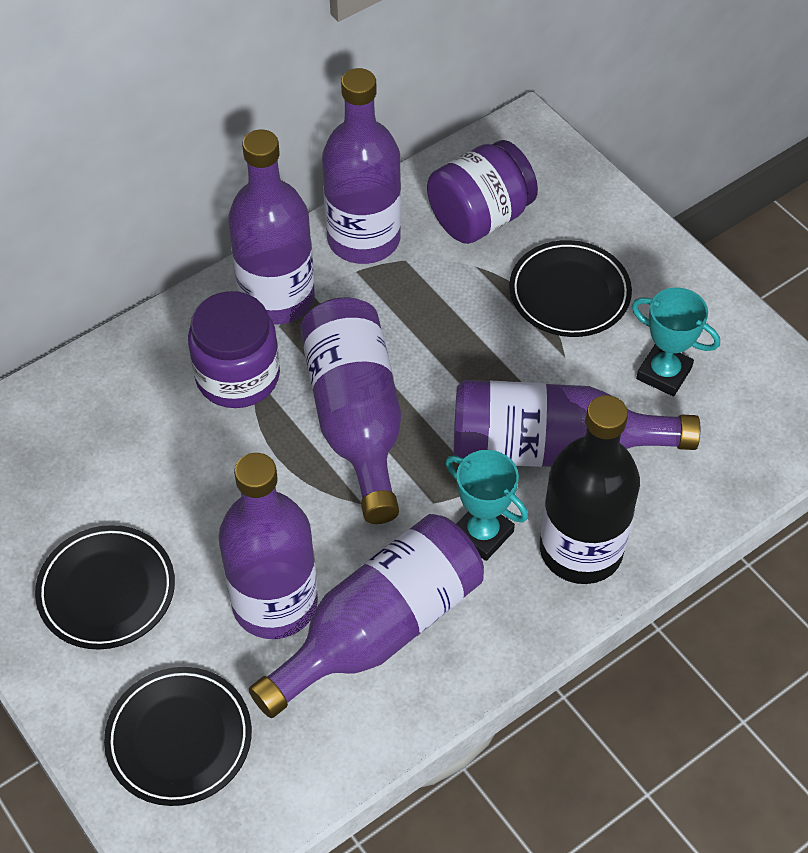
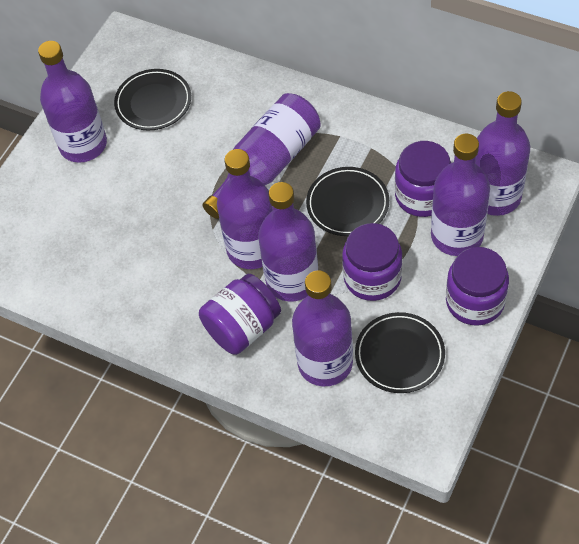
black bottle: [540,395,640,584] = 1 -> none = 0
purple bottle: [218,453,318,639] [228,130,315,325] [249,514,484,718] [300,297,401,524] [322,68,401,264] [454,380,700,467] = 6 -> [38,41,107,163] [202,93,321,219] [217,149,273,269] [258,182,318,301] [292,270,353,386] [431,134,490,256] [475,91,530,216] = 7
purple jar: [188,291,280,408] [427,140,538,244] = 2 -> [199,274,281,355] [342,223,402,301] [395,141,451,217] [446,247,509,326] = 4
turquoise trophy: [445,450,528,561] [632,287,720,396] = 2 -> none = 0

